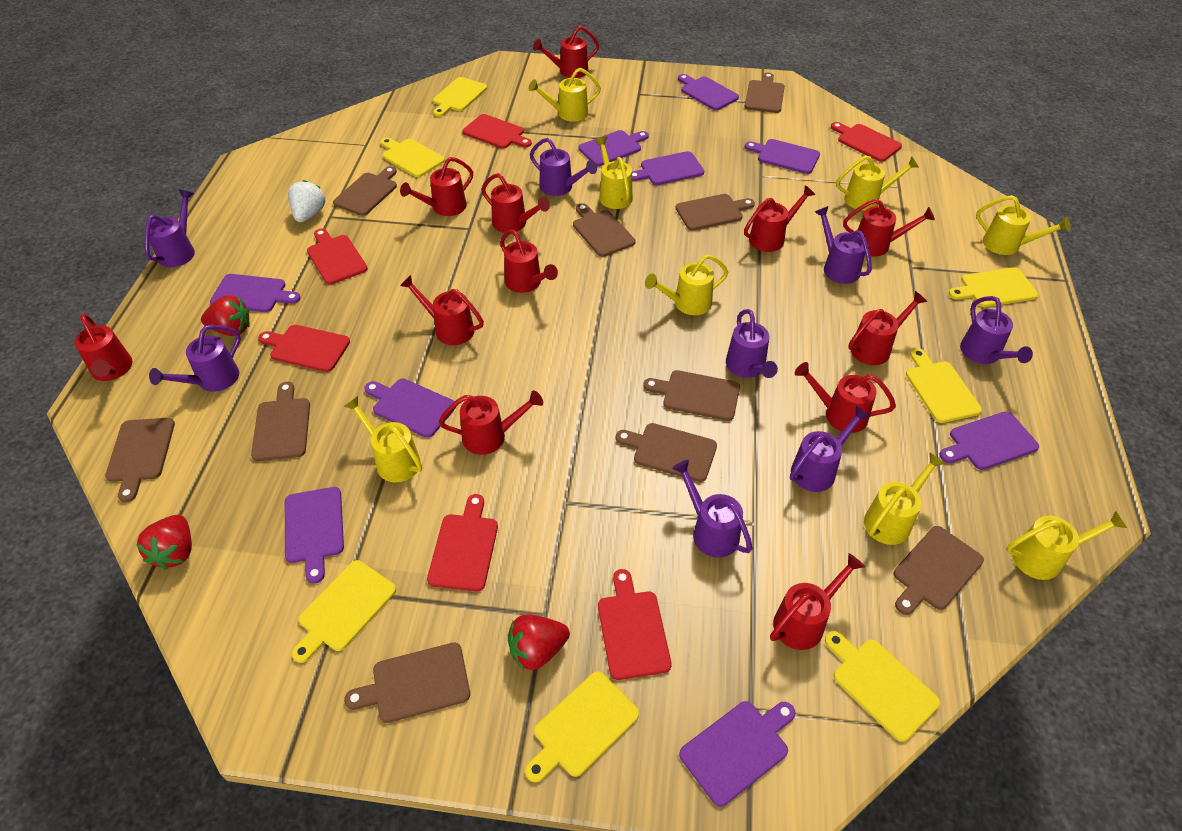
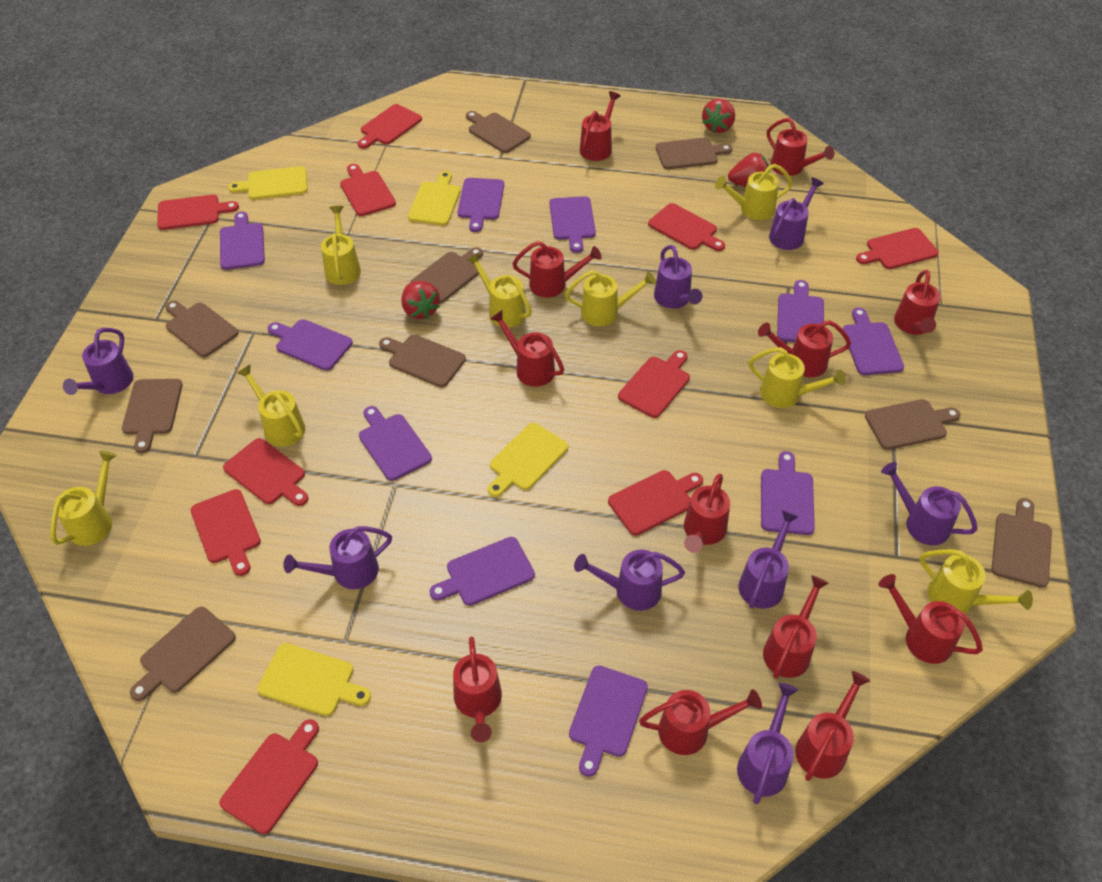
brown cutting board: [105,418,175,503] [251,382,310,461] [333,166,397,216] [344,643,470,723] [573,203,635,257] [616,423,717,482] [643,370,740,421] [676,194,755,231] [745,73,785,113] [894,526,984,615] = 10 -> [122,379,183,453] [130,607,236,701] [165,301,239,357] [379,335,466,387] [410,247,483,303] [466,111,531,153] [656,138,732,169] [865,399,961,450] [991,498,1052,588] = 9
purple cutting board: [210,274,301,312] [285,487,344,584] [364,379,456,438] [578,130,649,166] [632,151,704,185] [678,74,739,110] [679,701,796,807] [745,139,820,174] [939,411,1039,470] = 9 -> [220,212,265,270] [268,319,353,371] [359,406,432,481] [429,537,535,606] [458,178,504,232] [549,196,596,253] [569,665,648,777] [761,451,815,535] [777,280,824,343] [843,308,904,375] = 10
red cutting board: [258,325,350,372] [307,229,368,285] [427,494,498,592] [462,114,532,149] [598,569,672,680] [831,122,902,162] = 6 -> [157,195,239,230] [190,489,261,576] [219,719,319,834] [223,438,309,506] [340,164,396,216] [357,104,422,149] [608,470,703,536] [618,350,690,418] [648,203,725,251] [856,228,939,269] = 10
white strawberry: [288,180,325,222] = 1 -> none = 0
yellow cutting board: [292,560,396,663] [380,138,445,177] [433,77,487,117] [525,671,639,783] [825,631,940,742] [906,348,982,423] [949,267,1038,307] = 7 -> [228,166,307,200] [258,643,371,716] [408,171,461,225] [488,423,568,497] = 4

